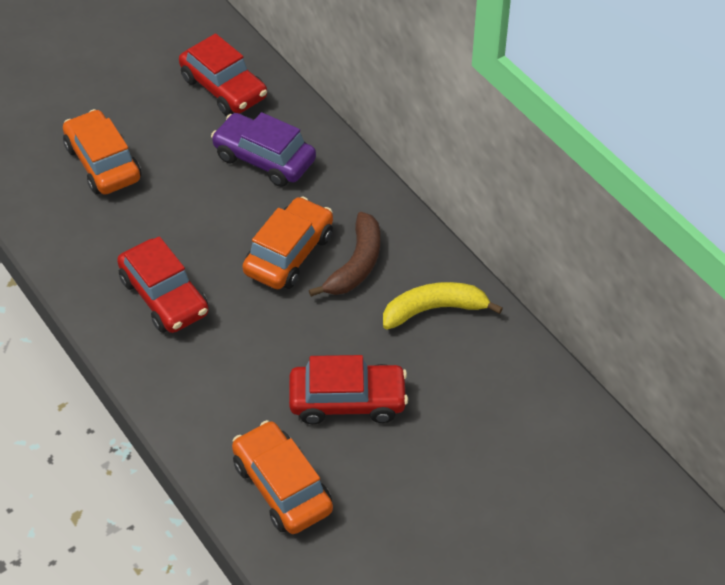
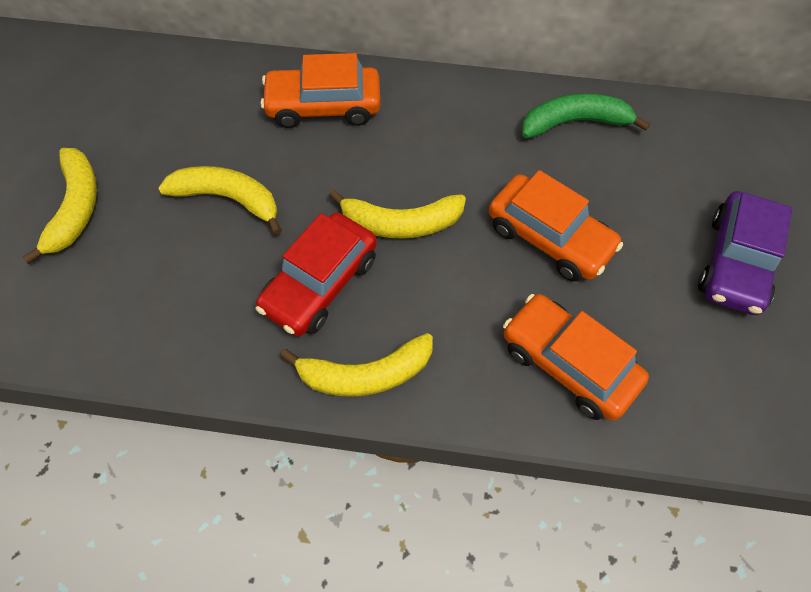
brown banana: [309,212,380,297] = 1 -> none = 0
green banana: none = 0 -> [522,93,650,138] = 1
red car: [117,236,209,333] [179,33,267,116] [289,355,408,424] = 3 -> [255,213,377,336] = 1
yellow banana: [383,282,503,330] = 1 -> [22,148,97,264] [158,166,282,235] [280,333,433,397] [329,189,466,238] = 4

